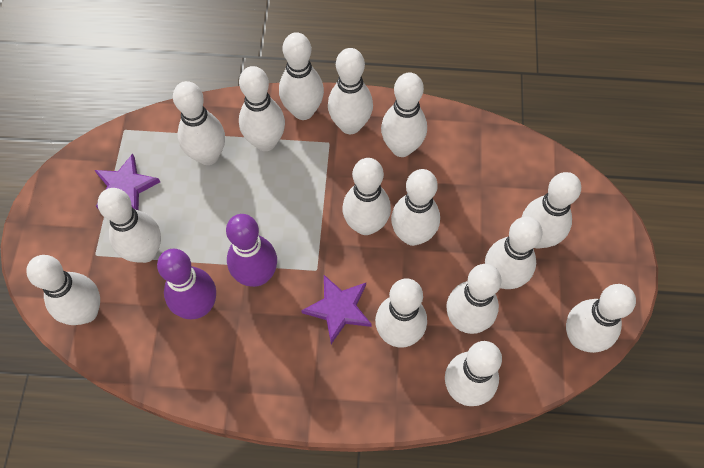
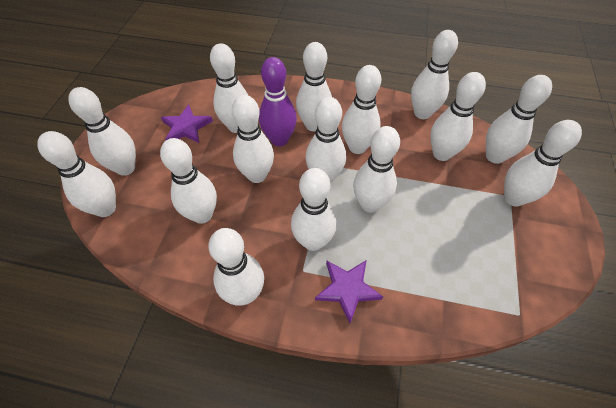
purple bowling pin: [157,249,216,319] [226,214,277,287] = 2 -> [259,57,297,146] = 1

